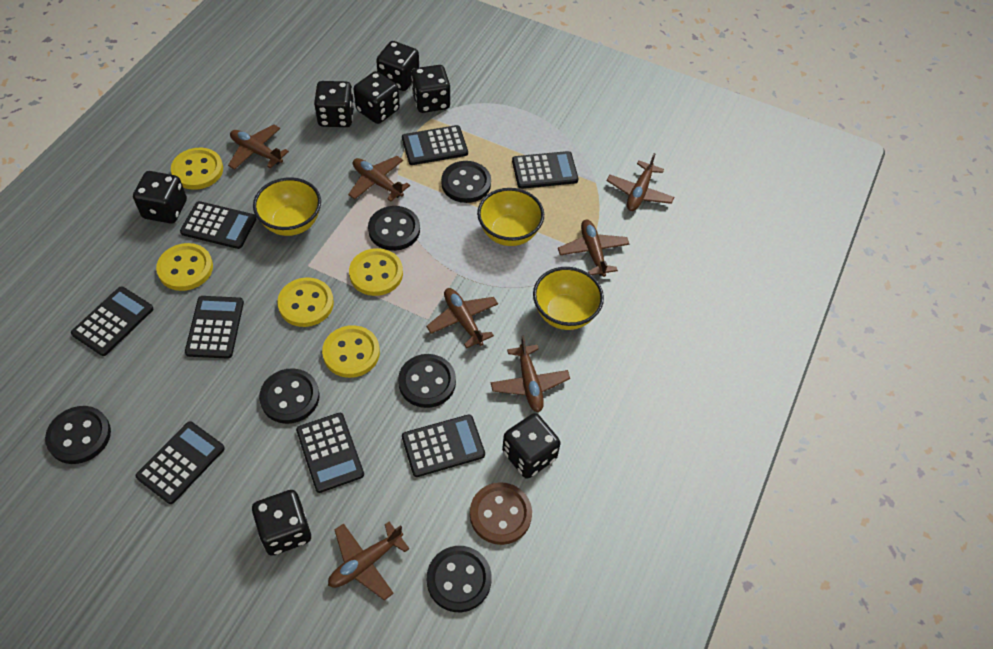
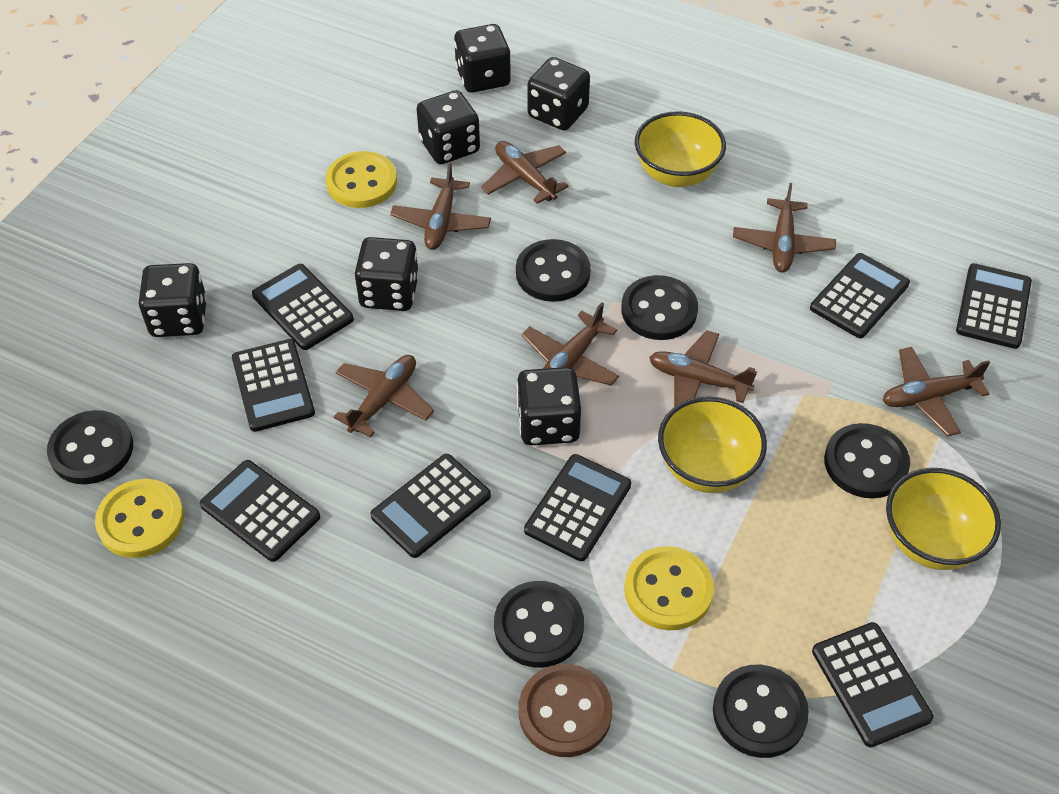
black dice: [133,171,187,223] [252,490,311,556] [314,81,354,127] [353,71,400,124] [376,41,419,91] [411,65,450,113] [502,413,561,479] = 7 -> [138,263,207,337] [354,237,419,311] [416,90,480,164] [454,24,511,93] [517,367,581,445] [527,57,590,130] = 6
yellow button: [156,243,213,291] [171,148,223,190] [277,277,334,327] [322,325,380,378] [349,248,403,296] = 5 -> [95,479,184,558] [326,151,397,208] [624,546,714,630] = 3

